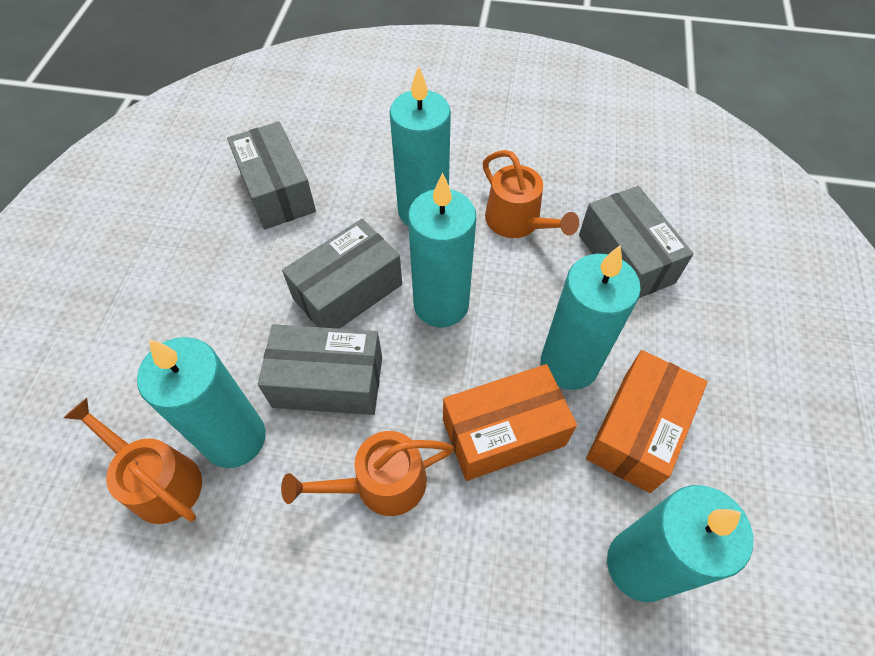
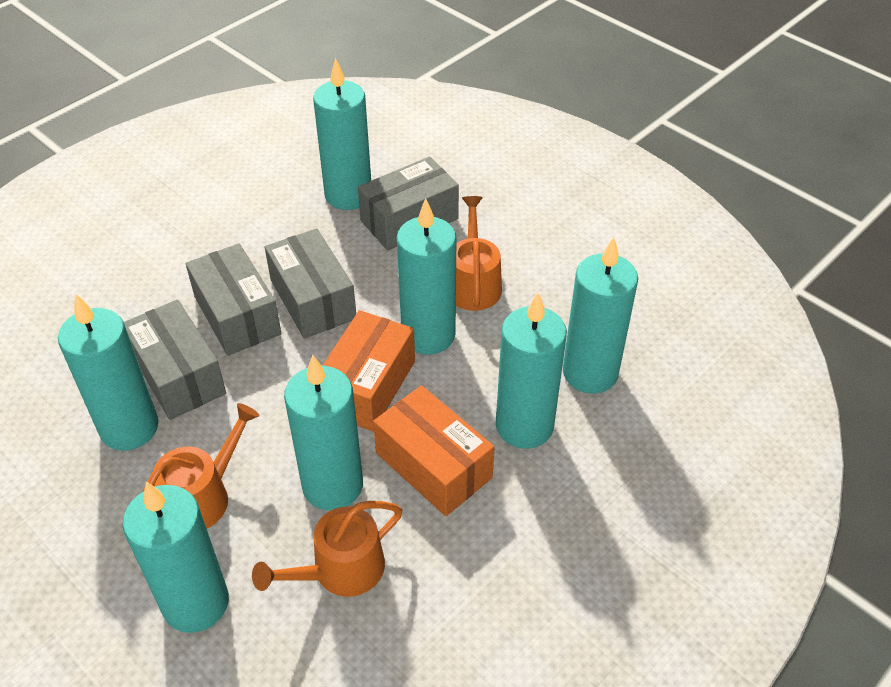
turquoise candle: [137,337,266,468] [390,66,451,226] [408,173,476,327] [541,245,641,390] [607,485,753,602] = 5 -> [58,294,158,451] [123,481,229,633] [284,355,363,511] [313,58,371,210] [397,198,457,355] [496,293,567,449] [563,237,638,394] = 7

